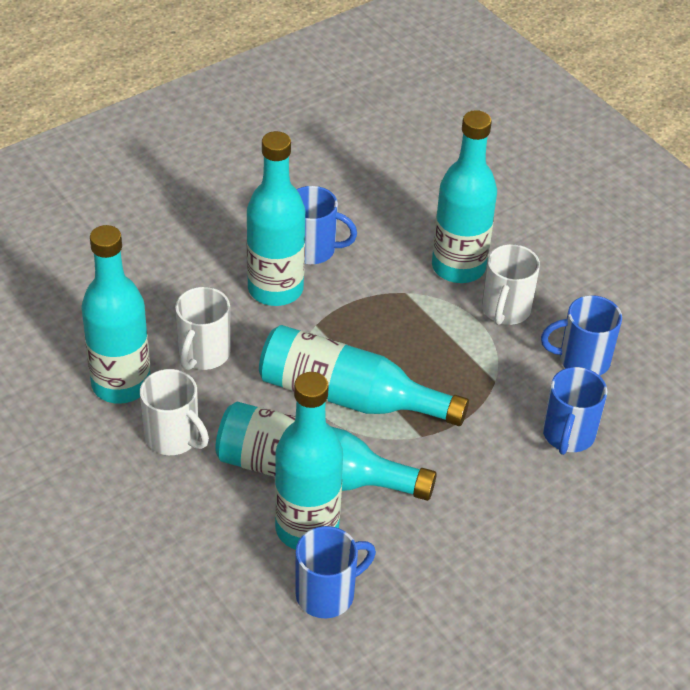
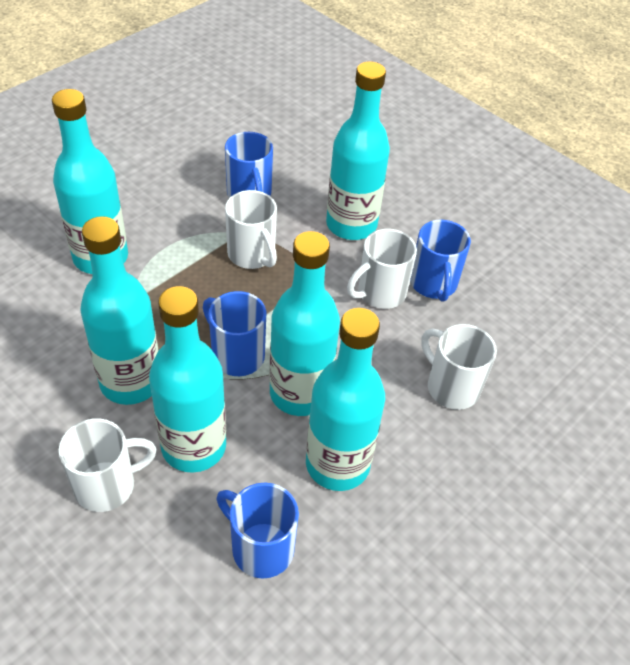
white mug: [140,369,209,455] [175,287,231,370] [482,244,540,325] = 3 -> [58,418,157,512] [225,190,277,269] [347,229,417,309] [421,324,497,410] = 4

